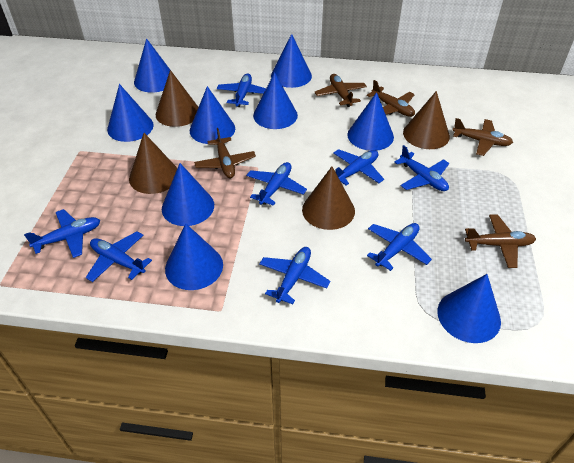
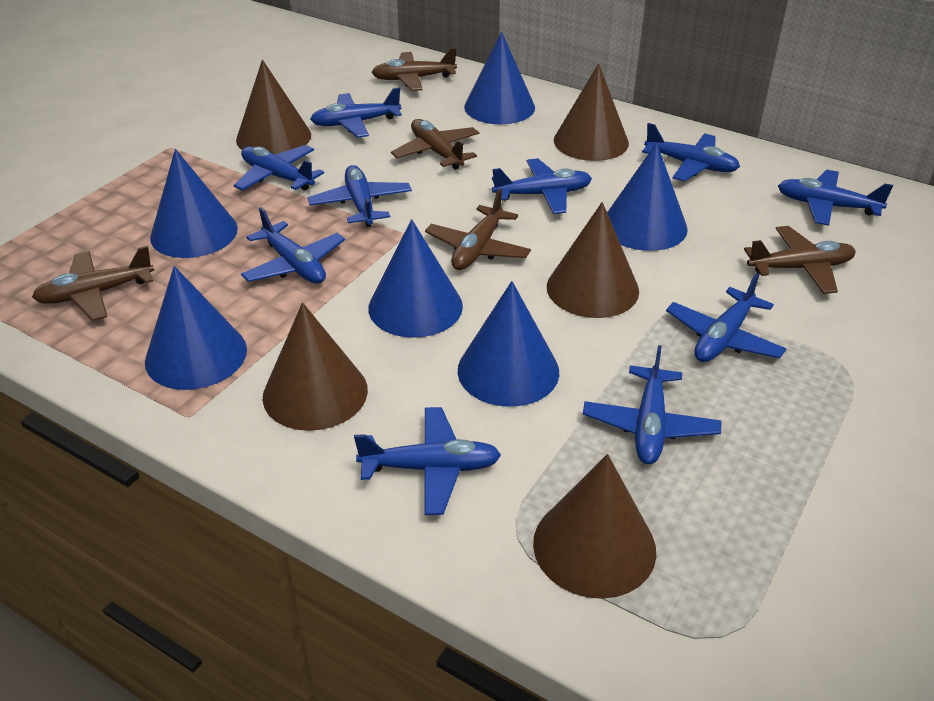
blue cone: [107,84,154,142] [134,38,170,93] [162,163,214,226] [165,223,223,290] [190,86,235,144] [253,72,298,129] [271,34,312,88] [347,92,394,151] [437,274,501,343] = 9 -> [145,266,247,390] [150,149,238,258] [368,219,463,338] [458,281,559,407] [464,32,535,124] [607,142,688,251] = 6
blue plane: [24,209,100,258] [86,231,152,282] [217,73,266,107] [246,162,307,206] [259,247,331,304] [333,149,384,185] [367,223,432,271] [394,145,449,191] = 8 -> [233,145,324,191] [241,207,345,284] [308,165,412,227] [310,87,402,138] [354,407,501,515] [492,158,592,214] [583,345,721,464] [642,123,740,181] [666,273,786,362] [778,170,893,226] = 10
brown cone: [129,133,177,194] [155,70,198,127] [302,167,355,230] [403,91,450,149] = 4 -> [236,60,311,154] [263,302,368,431] [533,454,656,599] [547,202,639,318] [554,63,629,161] = 5

